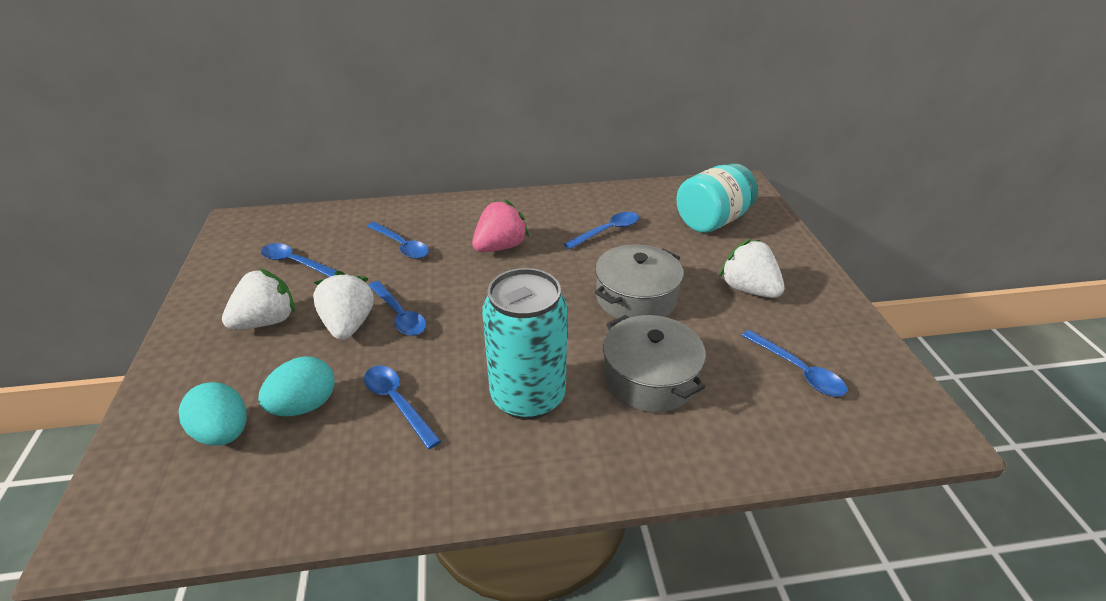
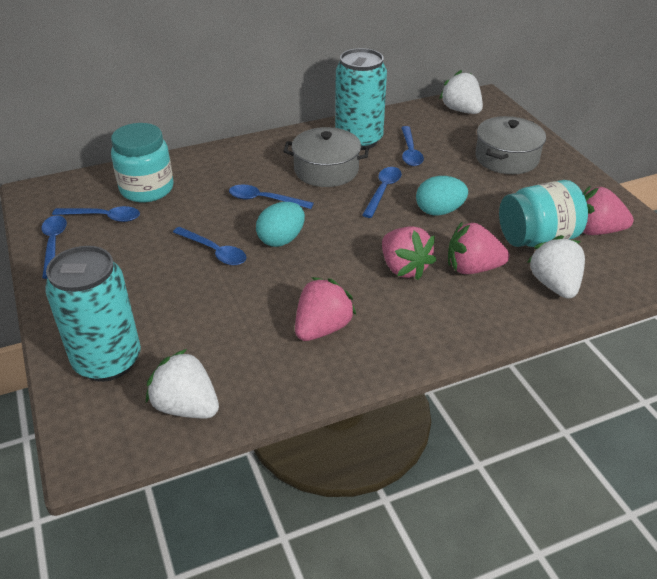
pink strawberry: [472,199,529,252] = 1 -> [295,277,356,341] [382,226,436,280] [448,221,509,274] [583,185,634,235] = 4
turquoise can: [482,268,568,420] = 1 -> [45,246,141,382] [335,48,387,149] = 2
turquoise jar: [677,163,758,233] = 1 -> [111,123,174,202] [499,180,588,247] = 2

